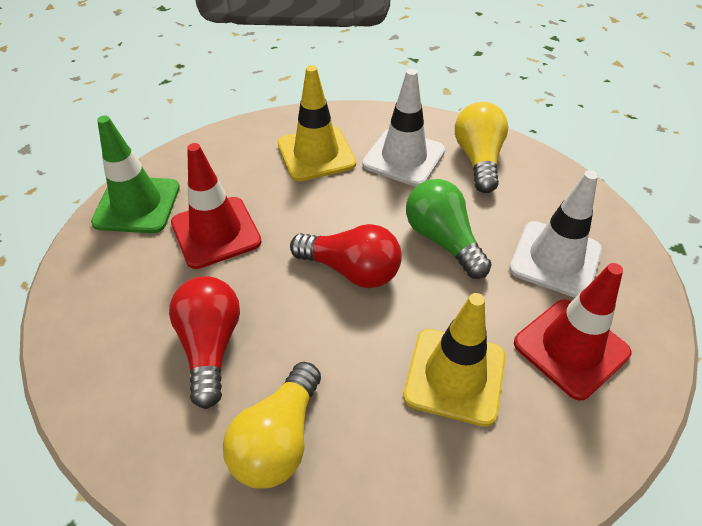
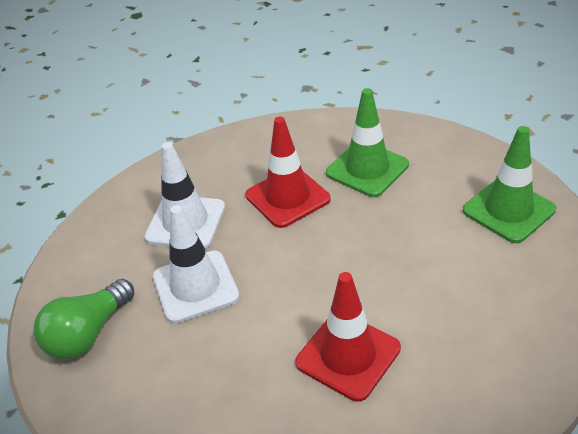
green traffic cone: [91,116,180,233] = 1 -> [326,88,409,197] [463,126,556,243] = 2
red light bulb: [169,276,240,409] [290,224,402,288] = 2 -> none = 0
yellow light bulb: [223,362,321,489] [455,102,508,193] = 2 -> none = 0
yellow traffic cone: [278,65,356,181] [403,293,506,427] = 2 -> none = 0

